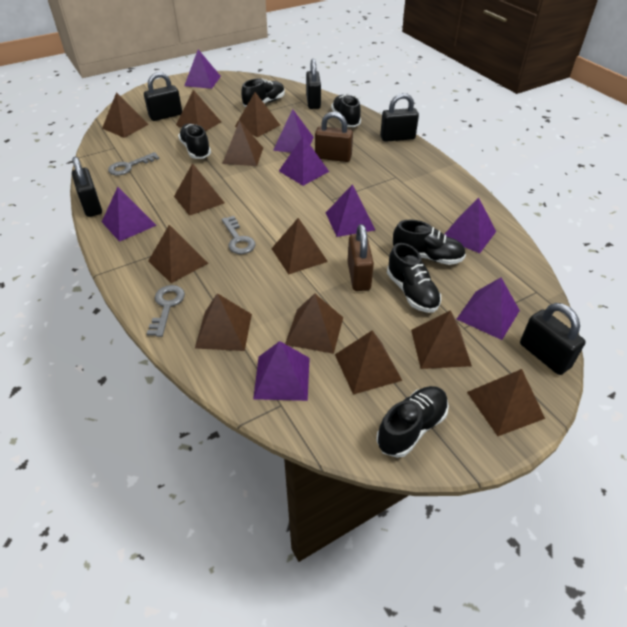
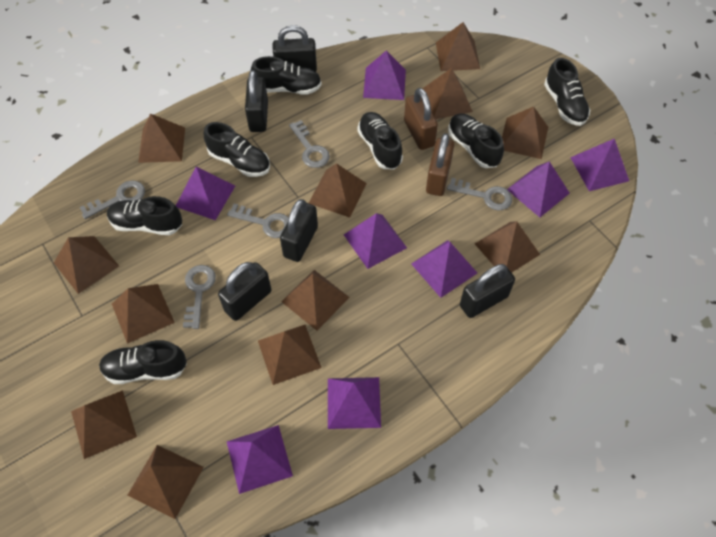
black shoe: [178,124,211,159] [241,78,285,107] [331,95,361,127] [376,386,449,458] [387,243,441,313] [393,220,466,265] = 6 -> [99,340,187,384] [107,196,182,235] [204,122,270,177] [251,56,322,95] [357,112,403,169] [448,114,504,168] [544,58,590,126] = 7
grey key: [108,152,160,175] [147,285,185,337] [222,216,255,254] = 3 -> [79,180,145,219] [183,265,216,329] [227,203,289,238] [289,120,330,168] [447,178,512,210] = 5

